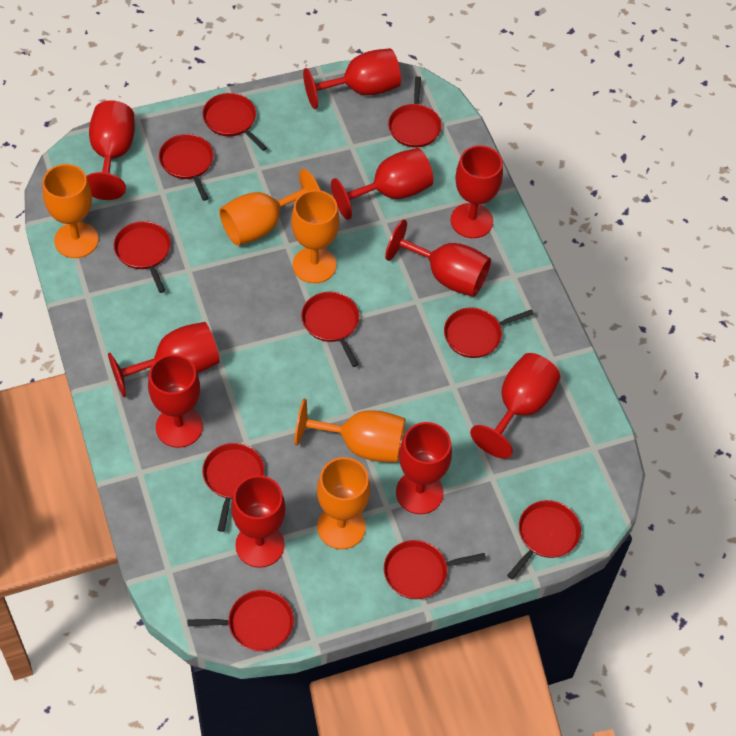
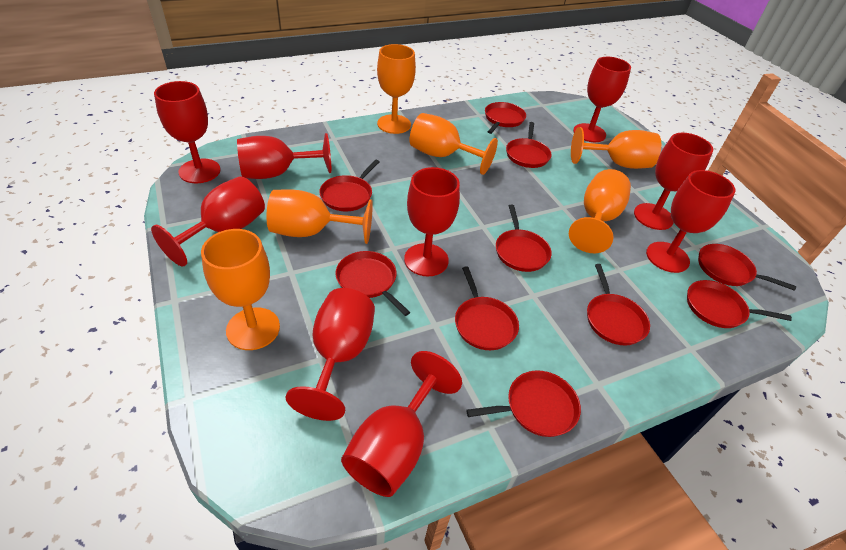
orange goblet: [43,164,99,258] [219,169,320,246] [291,190,339,283] [295,399,405,463] [317,457,370,549] = 5 -> [201,229,280,350] [266,189,373,244] [377,44,416,134] [409,113,498,175] [569,169,631,253] [571,127,661,169] = 6
red goblet: [86,100,135,200] [108,322,220,397] [148,354,203,448] [231,475,285,568] [303,48,401,109] [331,148,433,220] [385,219,491,297] [396,422,452,514] [451,145,503,238] [470,353,560,459] = 10 -> [151,176,265,267] [154,81,220,183] [237,133,331,179] [285,288,375,421] [341,351,462,497] [404,167,460,276] [573,57,631,142] [634,133,713,230] [646,170,736,273] = 9

